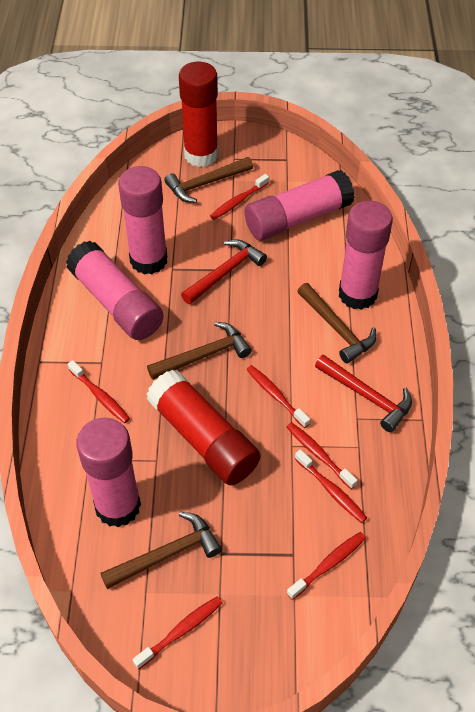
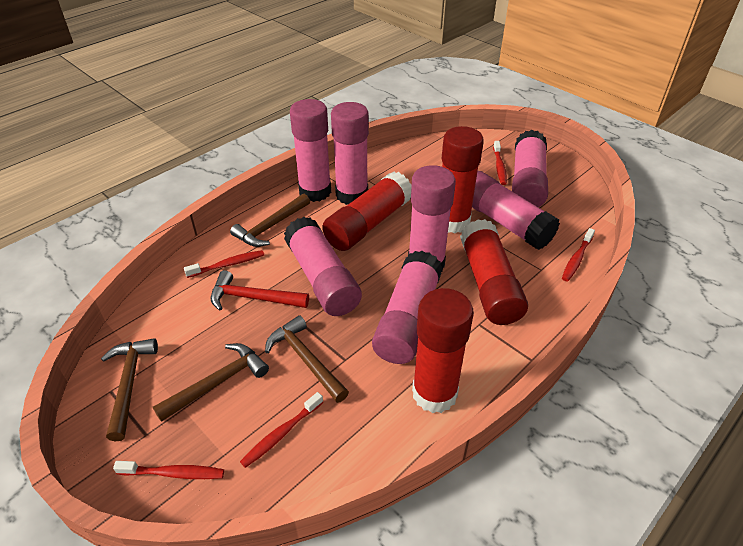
pink glue stick: [66,241,164,340] [76,418,141,527] [118,166,168,275] [245,170,355,240] [339,200,393,310] = 5 -> [284,217,362,316] [290,99,331,202] [331,102,369,205] [372,251,443,364] [408,165,456,272] [472,171,560,250] [512,130,548,207] = 7
red glue stick: [146,369,261,486] [179,62,218,167] = 2 -> [322,171,412,251] [412,288,474,413] [442,126,484,233] [460,219,528,325] = 4
red hammer: [181,239,267,304] [315,355,412,432] = 2 -> [211,270,309,311] = 1
red toothbrush: [68,360,130,423] [132,596,222,669] [210,174,269,220] [246,365,310,428] [287,422,358,489] [287,532,366,600] [295,449,367,523] = 7 -> [113,461,224,479] [184,250,264,278] [240,392,323,468] [493,141,507,185] [562,228,595,281] = 5

